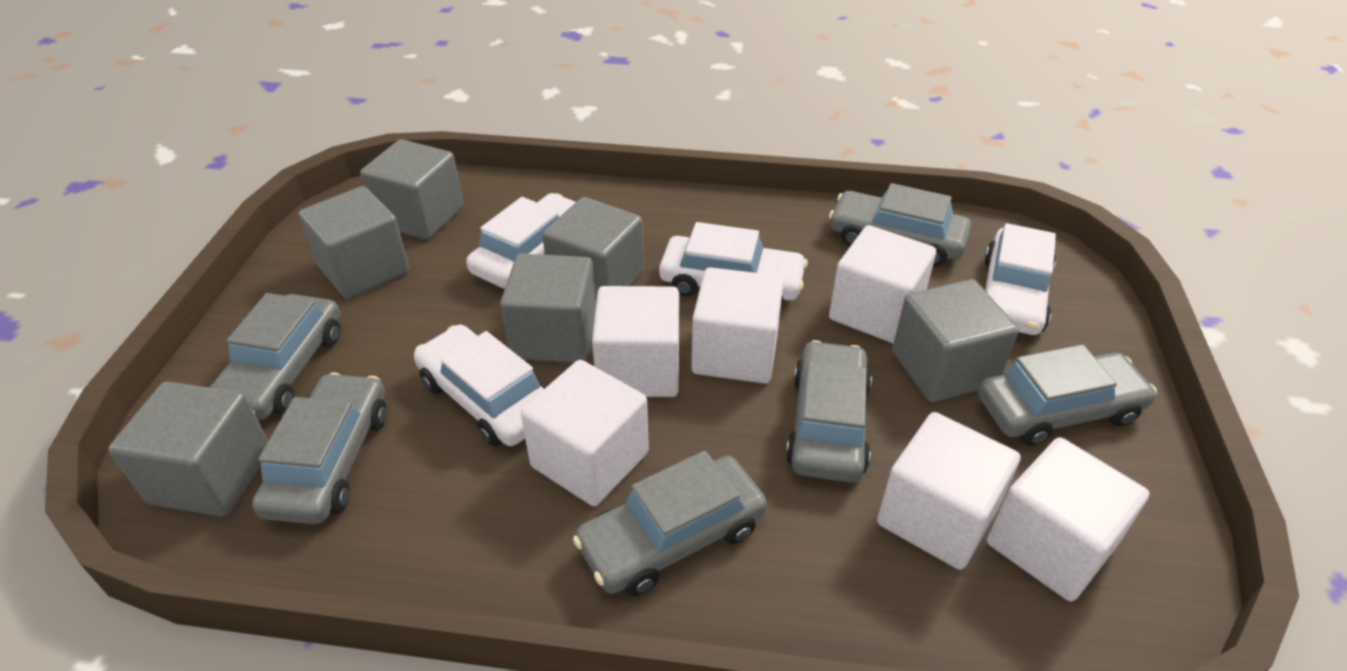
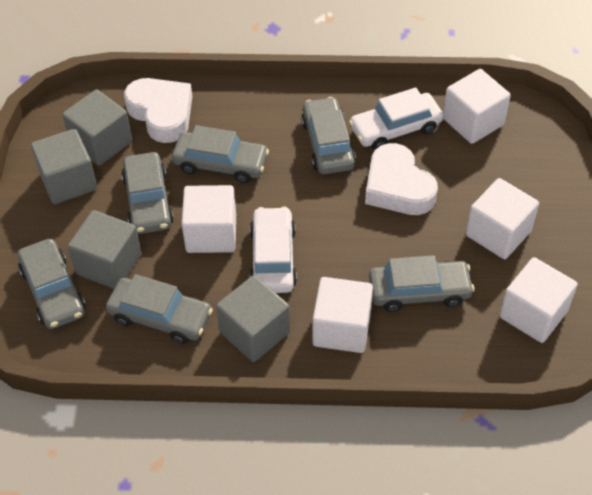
grey cube: [108,382,268,517] [299,186,410,299] [360,139,464,240] [500,253,596,363] [542,197,644,301] [892,279,1019,402] = 6 -> [31,129,97,204] [62,89,132,166] [68,210,141,289] [216,275,290,362] = 4
white car: [414,325,546,447] [466,193,576,289] [659,222,808,304] [984,223,1056,335] = 4 -> [250,207,297,293] [349,87,443,150] = 2
white cube: [521,360,649,506] [592,286,679,397] [692,267,784,384] [829,225,936,343] [877,412,1021,570] [987,437,1149,601] = 6 -> [182,185,236,253] [313,277,373,353] [443,69,511,144] [466,178,539,259] [500,257,578,343] = 5
white heart: none = 0 -> [124,78,193,143] [365,143,438,215] = 2

